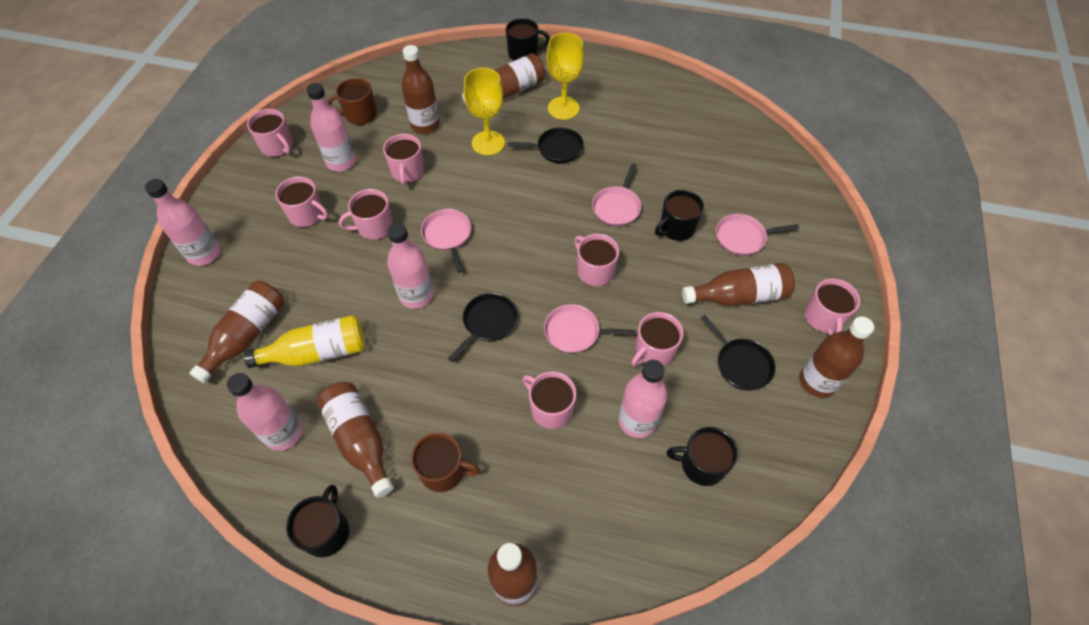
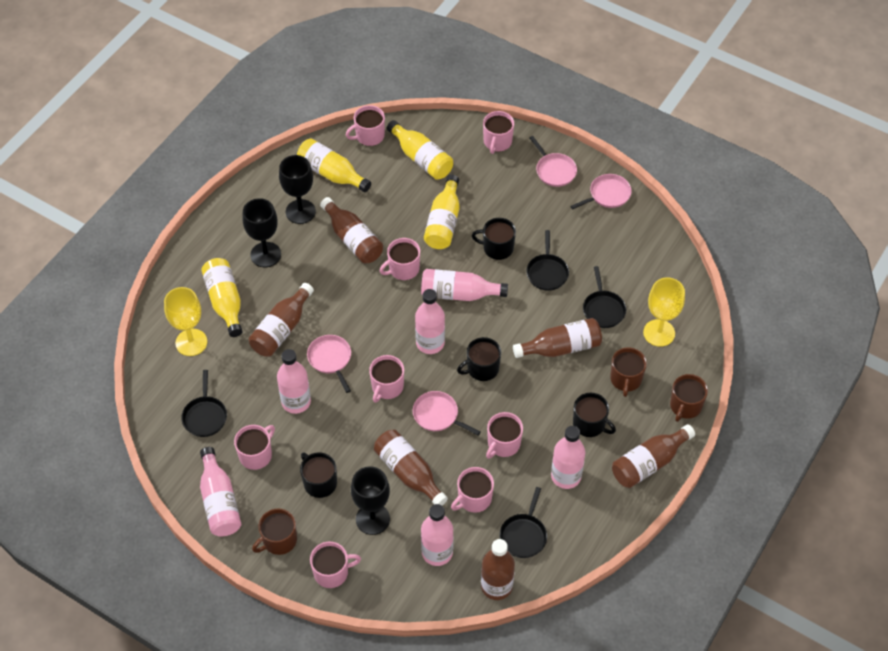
black goblet: none = 0 -> [242,198,281,267] [279,155,316,224] [351,466,390,535] = 3
black pan: [448,293,517,362] [508,127,584,163] [700,315,776,390] = 3 -> [181,370,227,437] [500,487,547,558] [526,230,569,291] [583,266,626,328] = 4
brown bottle: [189,281,284,383] [317,382,394,498] [402,45,440,134] [462,53,545,104] [488,543,538,606] [682,263,795,306] [799,316,874,398] = 7 -> [249,283,314,357] [320,197,383,263] [374,430,448,506] [481,539,515,600] [513,318,602,358] [612,424,695,488] = 6
brown mug: [327,78,377,125] [411,433,480,492] = 2 -> [252,509,297,555] [610,347,647,397] [670,374,708,422] = 3
pink bottle: [145,179,220,266] [227,373,303,451] [306,83,356,171] [387,223,434,309] [618,360,668,438] = 5 -> [200,447,241,536] [277,349,311,414] [415,289,445,354] [421,269,508,301] [421,504,454,566] [551,426,585,489] = 6
yellow bottle: [243,315,365,368] = 1 -> [201,258,243,337] [297,138,371,192] [387,120,453,180] [424,175,460,249] = 4

